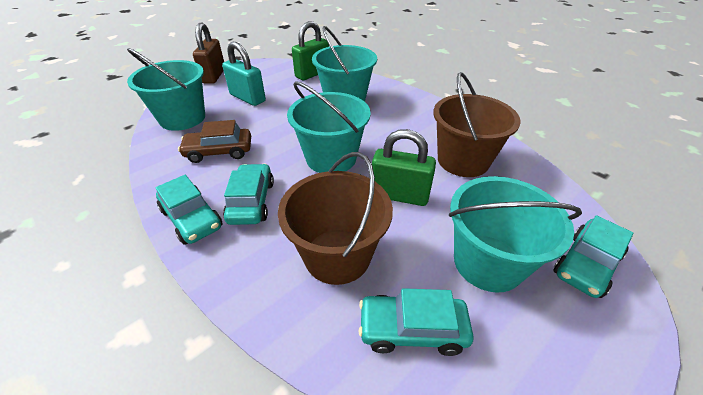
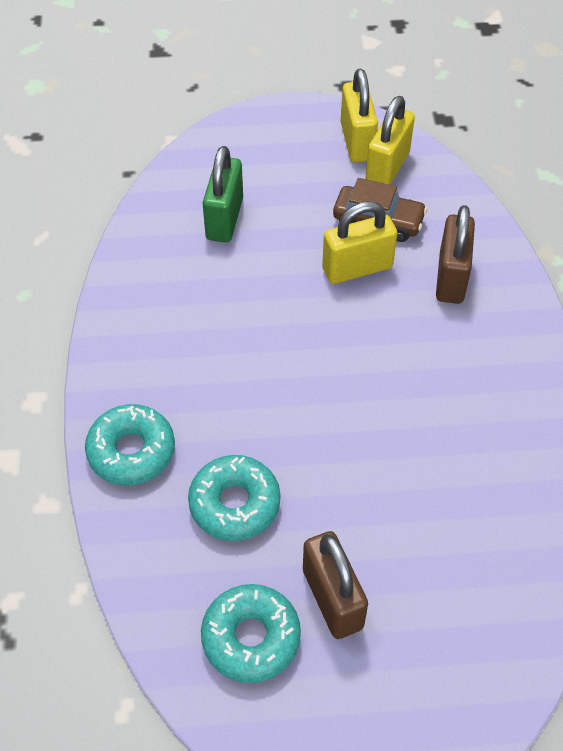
brown bucket: [278,152,393,285] [433,72,520,177] = 2 -> none = 0
brown padlock: [193,23,224,84] = 1 -> [303,531,368,639] [436,205,475,304] = 2
green padlock: [292,21,329,80] [372,129,436,206] = 2 -> [202,146,243,242] = 1
turquoise bucket: [127,48,205,131] [287,81,371,173] [312,26,377,102] [449,176,582,293] = 4 -> none = 0
turquoise car: [155,175,222,245] [223,164,274,225] [359,288,474,356] [553,215,634,298] = 4 -> none = 0
turquoise donut: none = 0 -> [85,404,175,485] [188,455,280,541] [201,584,301,683] = 3
turquoise padlock: [222,42,266,106] = 1 -> none = 0
yellow padlock: none = 0 -> [322,201,397,284] [341,69,378,162] [365,96,415,185] = 3

